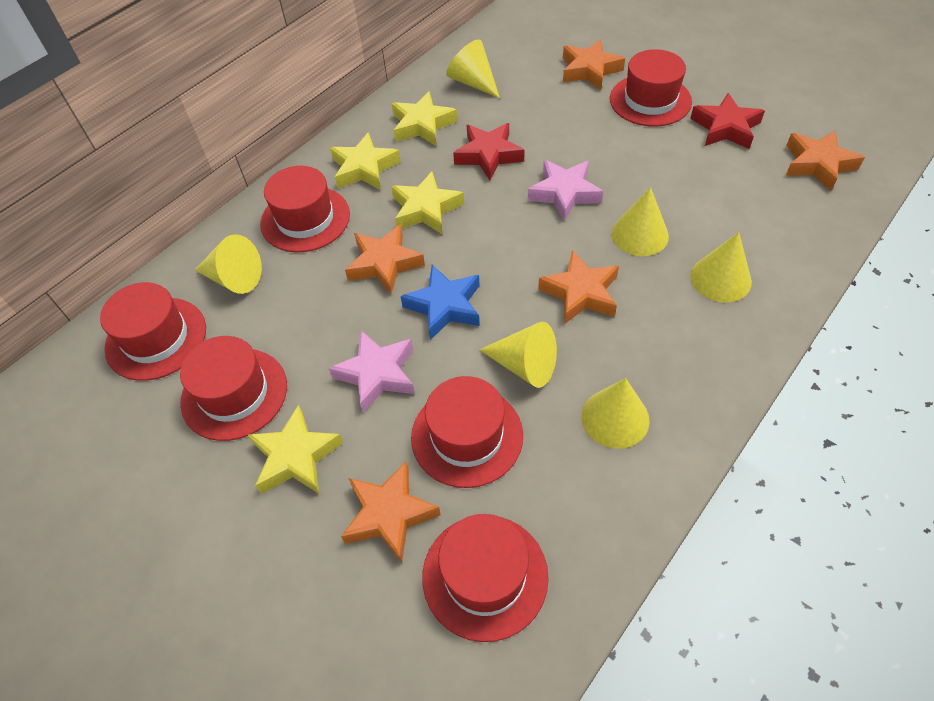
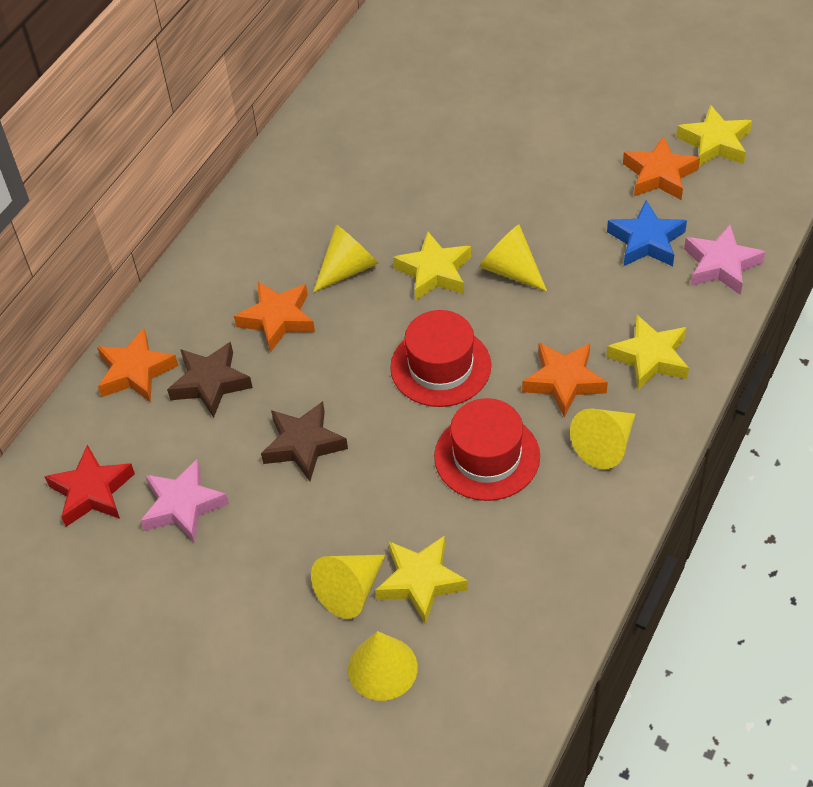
brown star: none = 0 -> [167,342,253,418] [261,401,348,481] = 2
orange star: [341,462,441,563] [345,225,425,294] [538,250,619,324] [563,39,625,90] [786,130,865,191] = 5 -> [97,328,178,402] [234,282,315,352] [522,343,608,418] [623,136,700,200] = 4
red hat: [100,282,206,381] [180,336,287,441] [260,166,350,253] [411,376,523,488] [422,514,549,642] [610,49,692,127] = 6 -> [390,310,491,407] [434,398,540,501] = 2
red star: [453,123,525,180] [690,93,765,149] = 2 -> [44,445,135,527] = 1
yellow cone: [195,234,262,294] [446,39,500,98] [479,322,557,388] [581,378,650,449] [611,187,669,256] [690,232,752,302] = 6 -> [311,555,385,619] [313,224,379,293] [348,631,418,701] [479,224,547,291] [570,408,635,469] = 5

